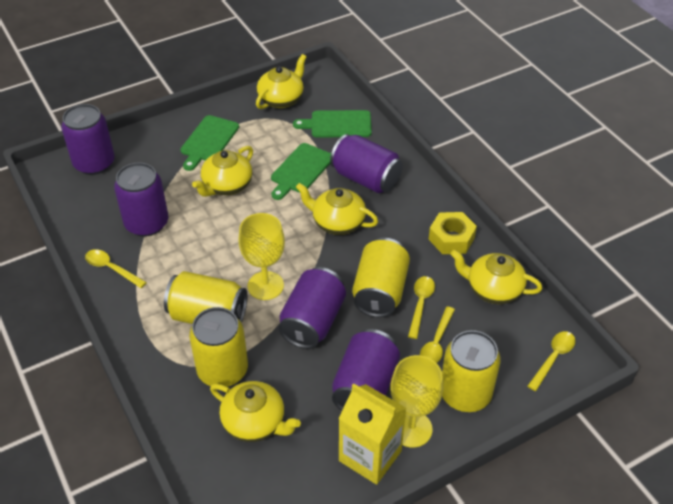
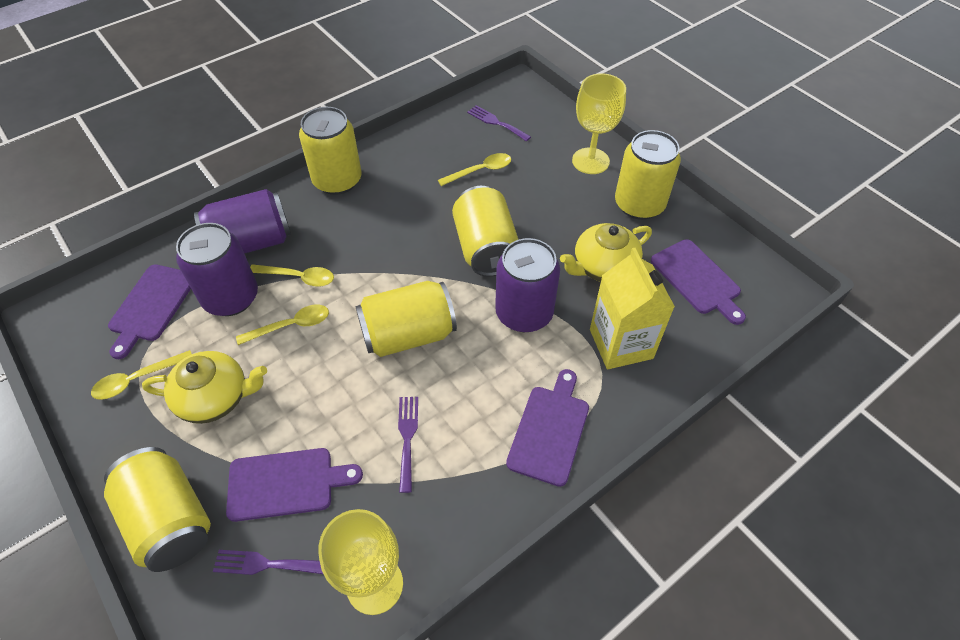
green cutting board: [180,115,239,171] [271,143,331,200] [293,110,372,138] = 3 -> none = 0
purple can: [61,104,115,175] [114,162,168,237] [278,267,346,349] [330,134,403,193] [332,329,400,411] = 5 -> [176,223,258,316] [194,189,291,254] [495,238,560,332] = 3
purple cutting board: none = 0 -> [108,264,191,359] [226,448,363,522] [506,369,589,487] [651,239,746,325] = 4
purple fork: none = 0 -> [213,550,323,575] [398,397,418,493] [467,105,531,141] = 3
yellow can: [164,271,248,324] [189,307,248,387] [352,238,410,317] [442,330,501,412] = 4 -> [104,447,211,572] [299,107,362,195] [355,281,457,357] [452,186,519,277] [615,130,681,220] = 5
yellow nut: [428,212,477,254] = 1 -> none = 0
yellow teapot: [192,146,253,197] [210,381,301,442] [256,54,306,109] [296,183,378,235] [450,250,542,304] = 5 -> [142,351,267,424] [560,223,652,282] = 2

